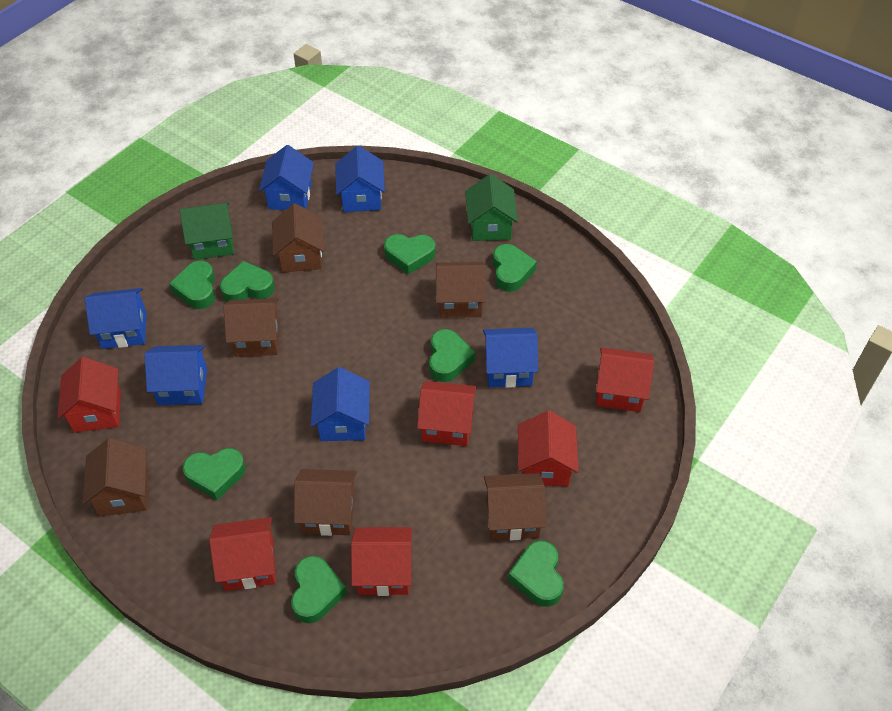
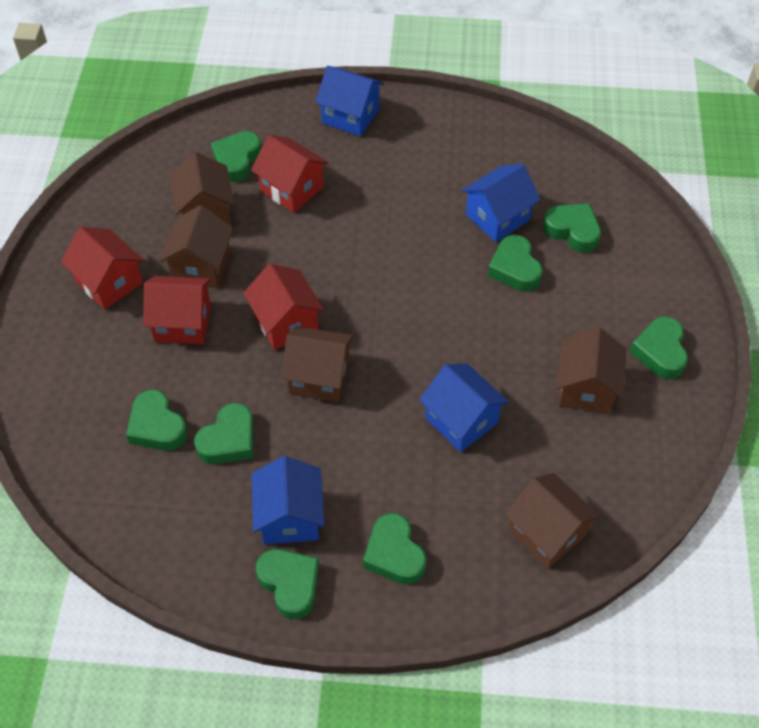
blue house: [85,288,146,349] [144,345,207,405] [259,145,314,210] [311,367,370,441] [335,146,385,212] [483,328,538,388] = 6 -> [251,456,324,544] [315,66,384,137] [419,363,509,452] [462,164,541,242] = 4
brown house: [83,438,148,516] [223,298,280,357] [272,203,324,272] [294,469,357,536] [436,262,486,318] [484,473,546,541] = 6 -> [160,205,233,288] [169,152,234,226] [281,326,354,402] [505,473,601,569] [557,327,627,414] = 5
green house: [180,202,234,260] [465,174,518,241] = 2 -> none = 0
red house: [57,357,121,432] [209,517,276,591] [351,527,412,596] [417,381,477,446] [518,411,579,486] [596,347,654,412] = 6 -> [61,227,144,310] [143,276,211,345] [244,264,324,350] [251,135,329,213] = 4

